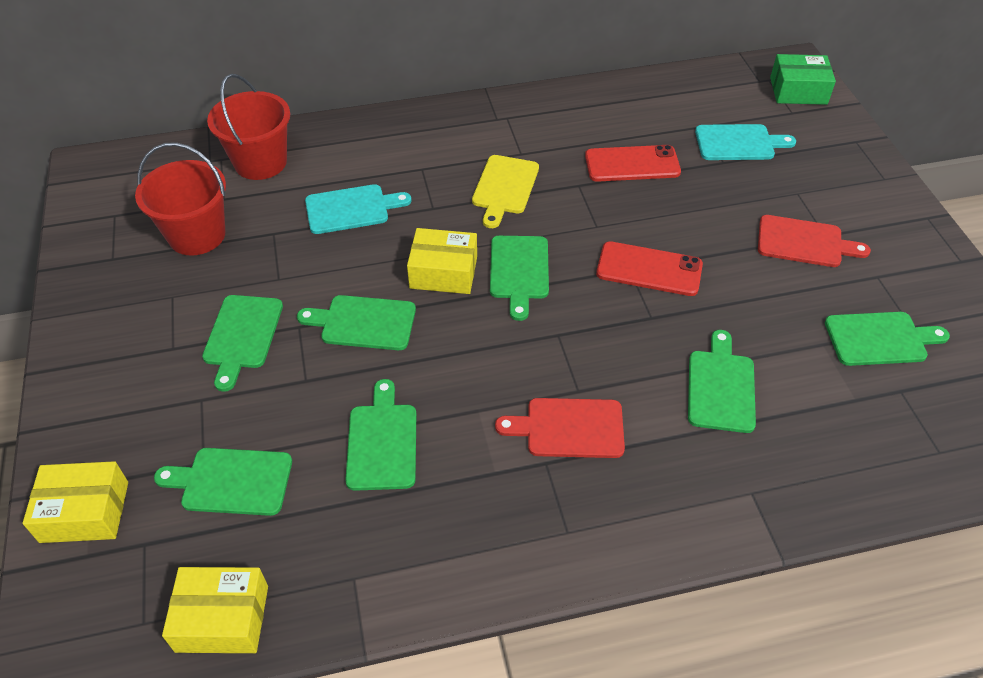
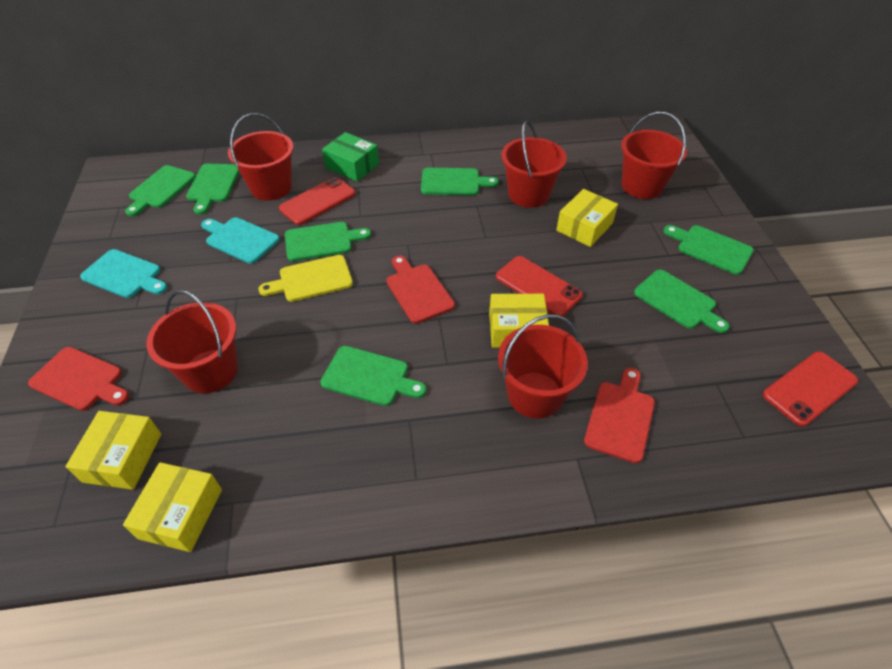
red bucket: [135,142,226,256] [207,74,290,180] = 2 -> [146,290,238,393] [228,113,294,201] [498,314,588,419] [501,121,567,208] [621,112,687,199] = 5
red cutting board: [495,398,625,458] [758,215,871,267] = 2 -> [28,347,129,411] [386,255,455,324] [584,368,655,463] = 3
red phone: [585,145,681,182] [596,241,703,296] = 2 -> [279,177,356,225] [496,256,583,316] [763,351,858,426] = 3
yellow box: [23,461,128,543] [162,567,268,653] [407,228,477,294] = 3 -> [65,411,161,490] [123,462,222,552] [489,294,549,348] [556,189,618,247] = 4

